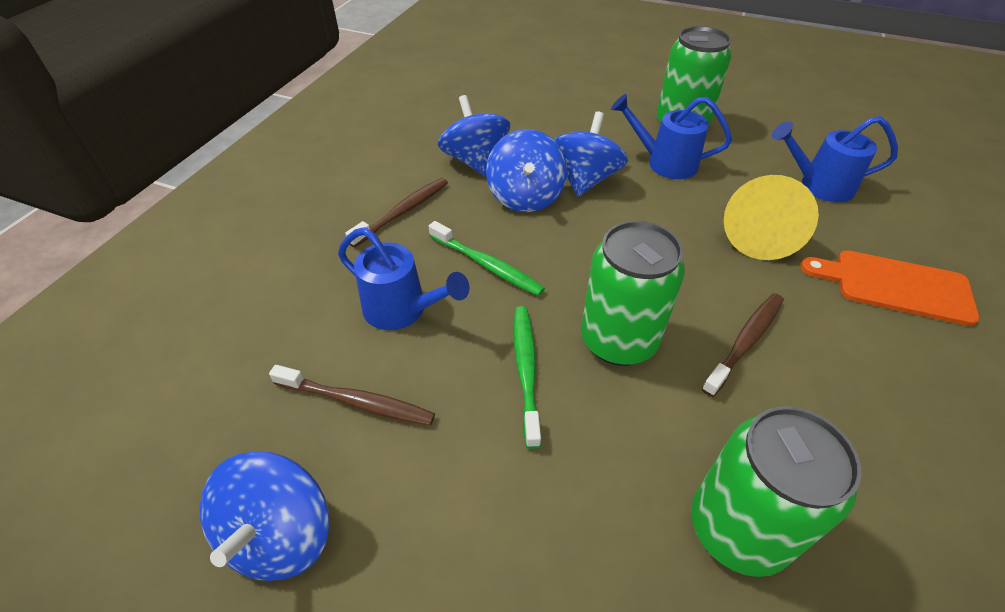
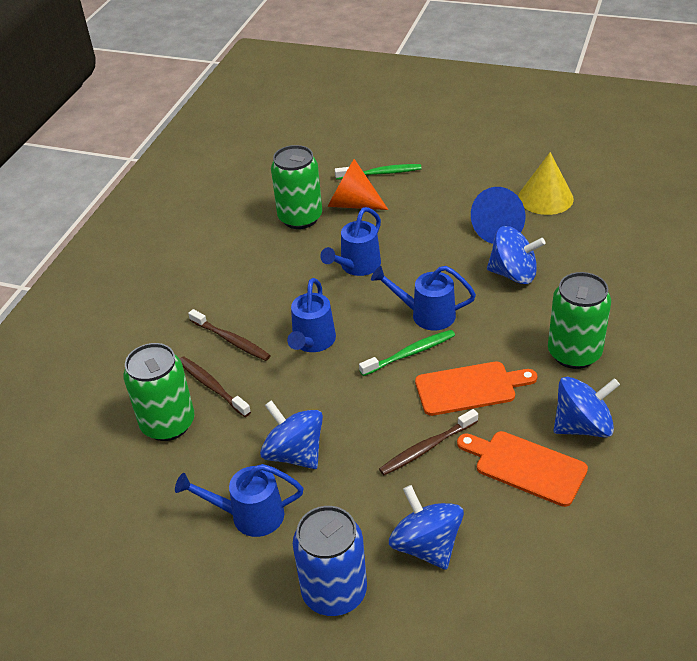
blue can: none = 0 -> [293,506,367,616] = 1
blue cone: none = 0 -> [471,187,525,244] = 1
blue watering can: [338,227,470,330] [611,94,732,179] [772,116,898,202] = 3 -> [175,464,303,537] [287,278,336,352] [320,207,381,276] [371,266,476,330] = 4
orange cone: none = 0 -> [328,159,388,210] = 1
orange cutting board: [800,251,980,326] = 1 -> [415,362,538,416] [457,431,588,507] = 2

